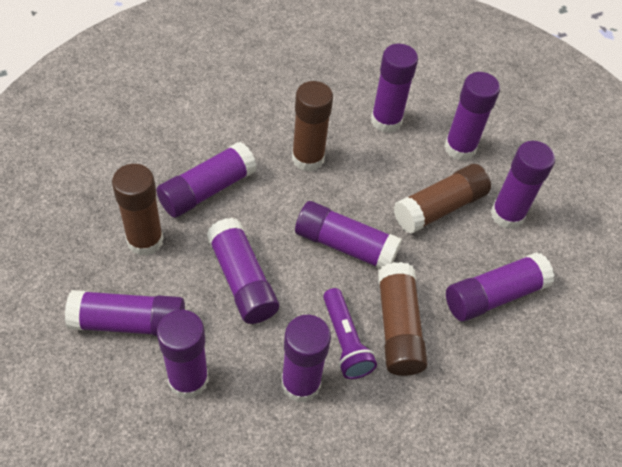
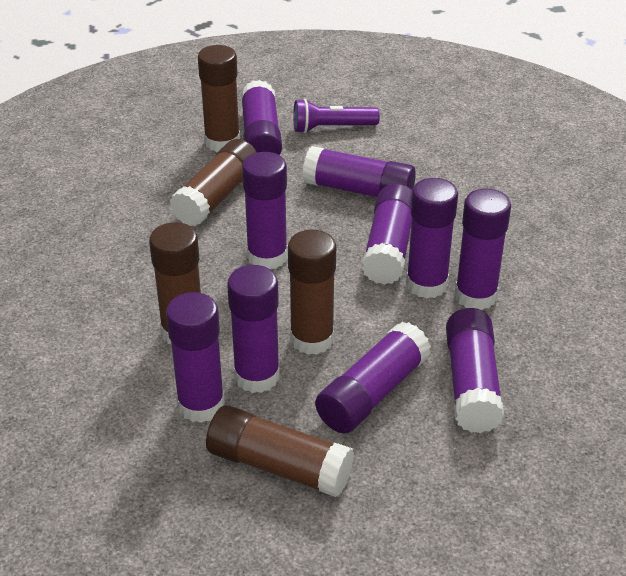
brown glue stick: [112,164,164,256] [292,81,333,172] [378,262,428,376] [394,164,491,234] = 4 -> [149,222,201,344] [170,139,257,227] [198,45,240,152] [206,405,354,497] [288,230,336,355] = 5

